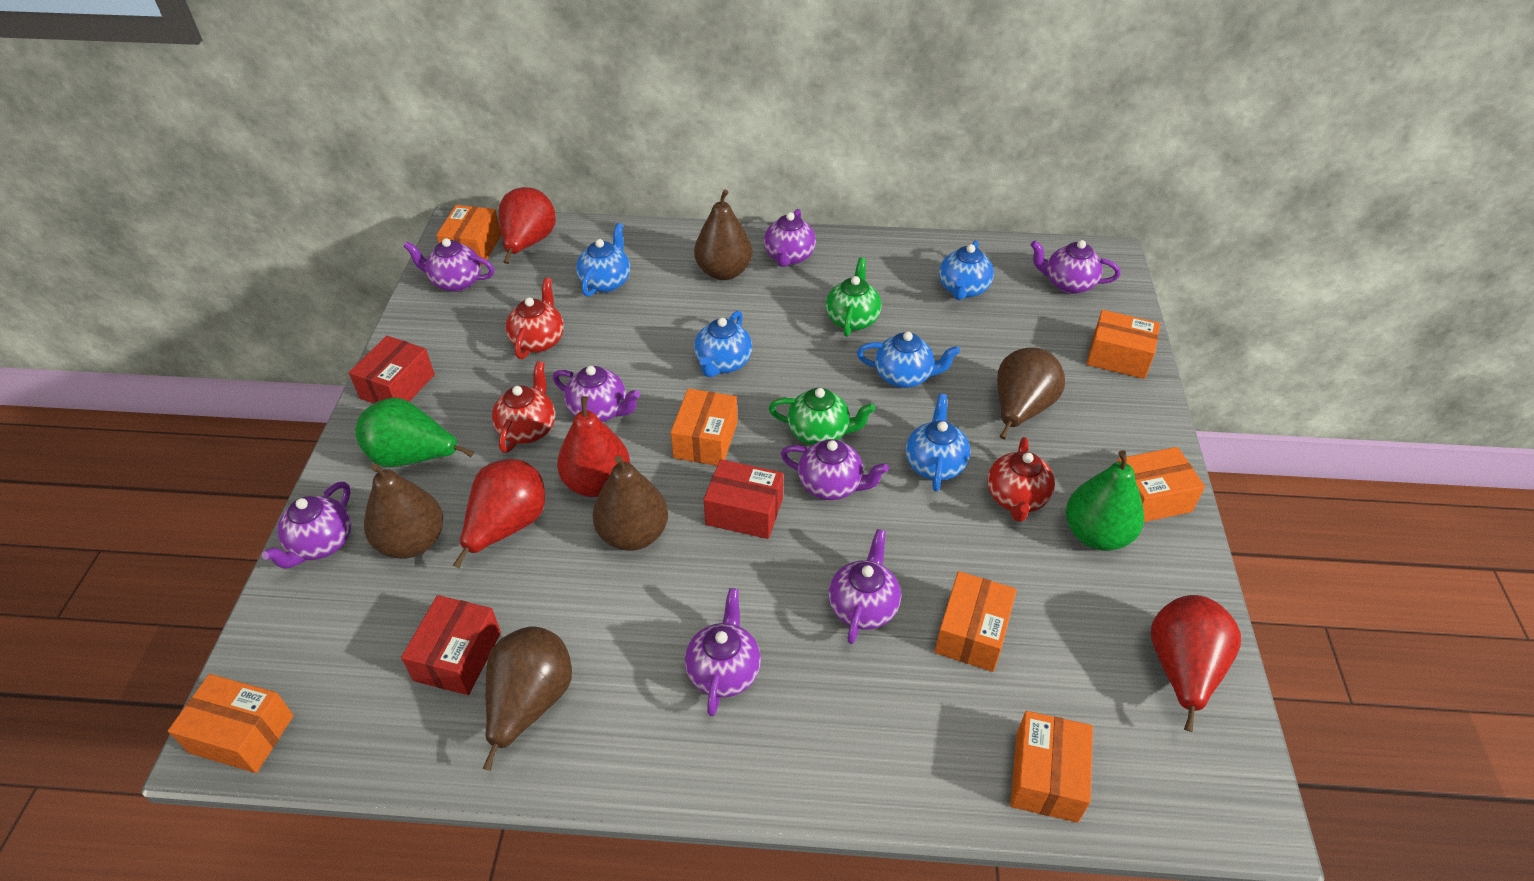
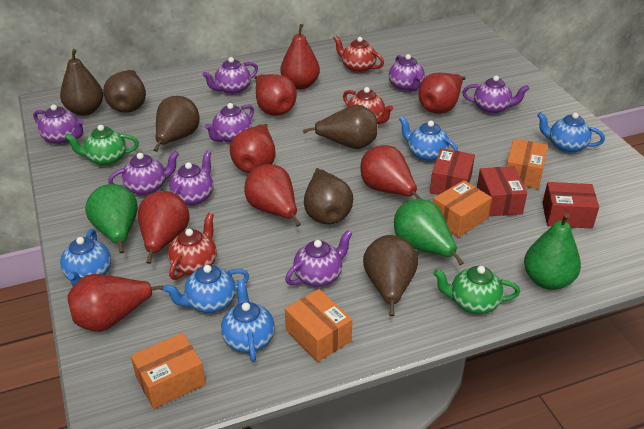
brown pear: [364,463,443,559] [483,626,572,771] [592,456,668,551] [694,189,753,280] [997,348,1065,439] = 5 -> [60,49,103,116] [103,70,146,113] [154,96,200,152] [303,105,377,149] [304,168,353,224] [363,235,418,316] = 6
green pear: [355,397,474,467] [1066,450,1144,551] = 2 -> [85,184,138,253] [394,199,464,265] [524,213,581,290] = 3
orange box: [168,674,294,773] [436,205,501,265] [671,388,738,466] [935,571,1017,672] [1010,711,1093,823] [1087,310,1160,379] [1117,447,1205,522] = 7 -> [131,333,205,409] [285,289,352,362] [433,180,492,237] [506,139,548,189] = 4
red pear: [452,459,545,568] [499,187,556,264] [557,396,630,497] [1151,595,1241,732] = 4 -> [67,274,164,332] [138,191,190,264] [230,124,276,173] [244,164,301,226] [255,74,297,116] [280,24,320,89] [360,145,421,199] [418,73,466,114] = 8

